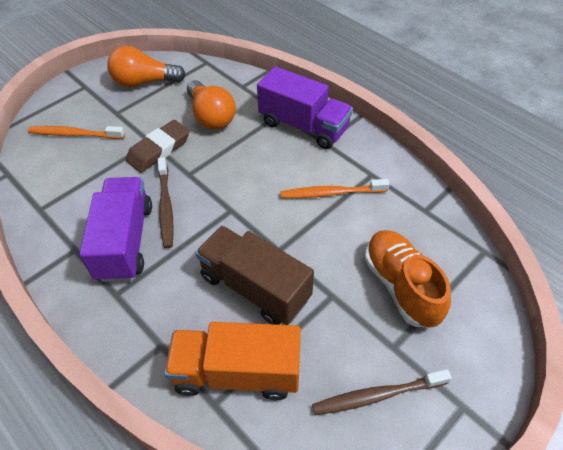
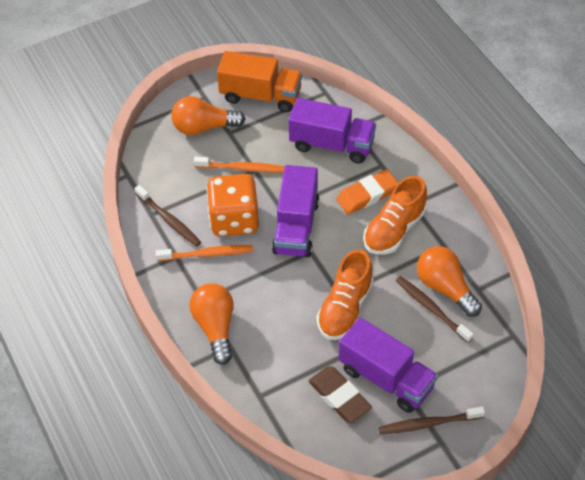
brown toothbrush: [158,157,174,248] [312,369,452,415] = 2 -> [134,185,201,247] [378,406,485,435] [395,276,474,343] = 3
brown truck: [195,226,314,325] = 1 -> none = 0
orange dice: none = 0 -> [206,174,259,237] = 1
orange eraser: none = 0 -> [336,169,398,214] = 1
orange light bulb: [107,46,186,87] [187,80,236,130] = 2 -> [171,96,246,135] [189,283,234,365] [417,246,482,317] = 3
orange shoe: [365,230,451,327] = 1 -> [317,249,374,340] [363,176,427,255] = 2
purple truck: [79,177,152,282] [257,66,353,149] = 2 -> [272,165,319,257] [288,98,376,164] [339,318,438,413] = 3

